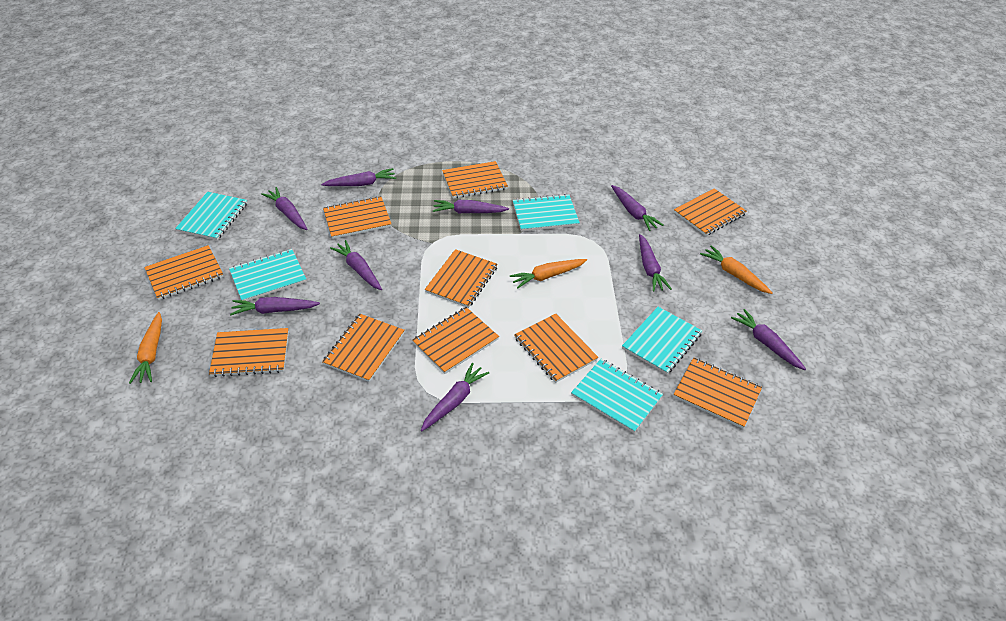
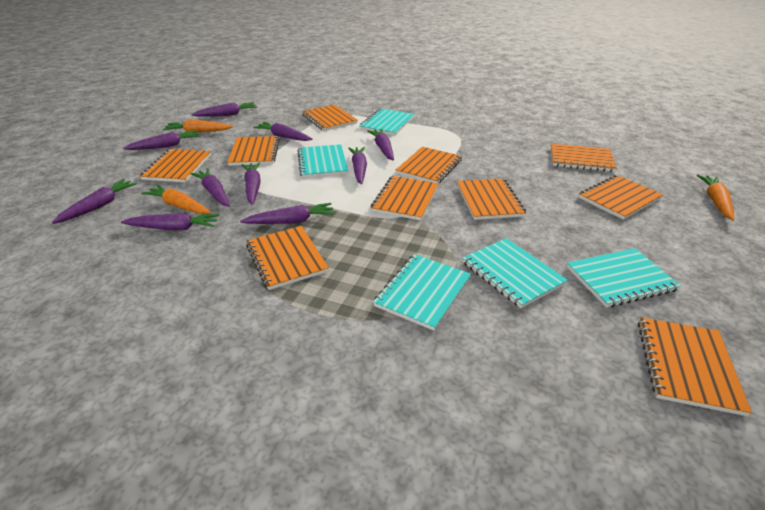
purple carrot: [230,297,320,315] [261,187,308,230] [321,168,396,186] [330,240,382,290] [421,363,489,431] [433,200,509,213] [611,185,663,231] [639,234,671,292] [731,309,806,370] = 9 -> [52,179,137,224] [121,213,219,230] [123,130,200,150] [190,168,230,207] [191,102,257,117] [240,203,335,224] [242,162,261,205] [253,122,312,141] [348,147,367,184] [367,129,394,161] = 10

